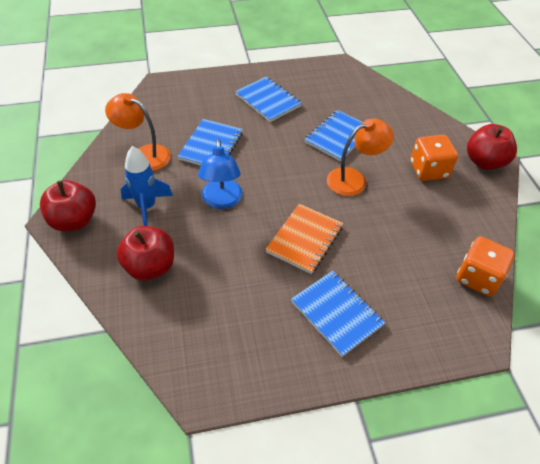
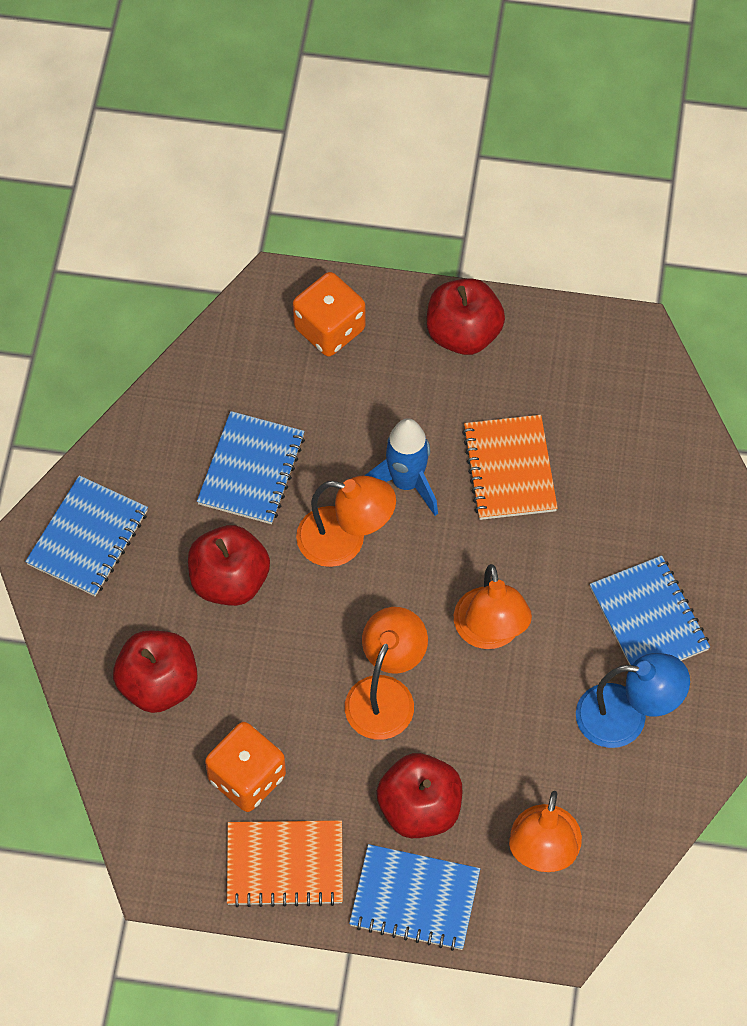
orange lamp: [105,93,171,171] [327,119,394,196] = 2 -> [296,476,396,567] [345,607,428,740] [454,564,532,649] [509,791,582,872] = 4
orange notebook: [265,204,343,274] = 1 -> [227,821,343,907] [462,415,558,520] = 2
red apple: [40,180,96,231] [117,226,174,281] [467,124,517,170] = 3 -> [113,630,198,713] [188,525,270,606] [377,753,462,838] [427,278,505,355] = 4

